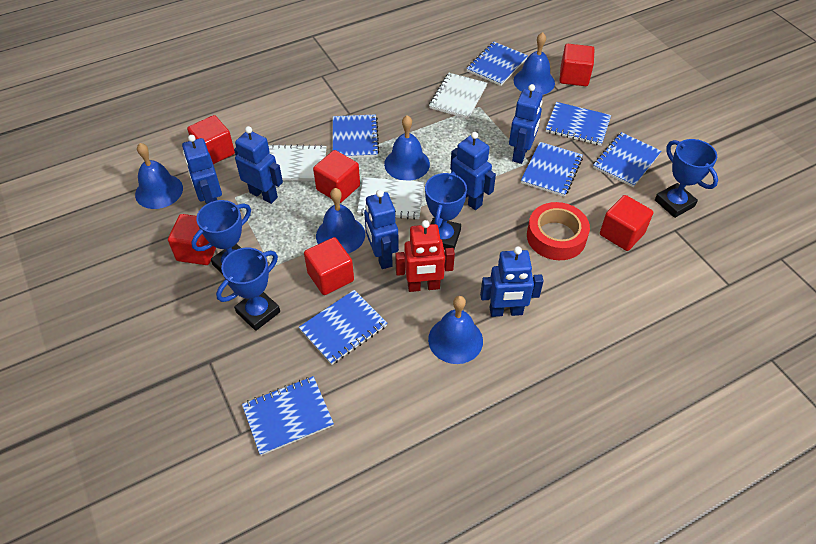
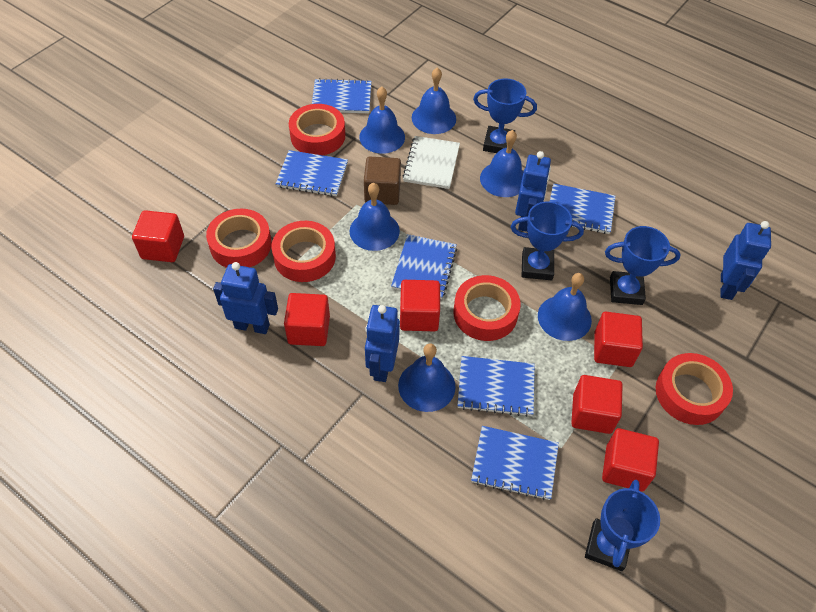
blue bell: [135,143,183,209] [316,188,365,253] [384,115,430,181] [428,296,483,364] [514,32,555,95] = 5 -> [350,183,400,251] [359,87,405,154] [398,343,456,412] [412,68,456,134] [480,130,524,197] [538,273,592,341] = 6
blue notebook: [242,376,334,456] [299,290,387,365] [333,114,379,158] [466,42,528,86] [521,142,583,197] [546,102,611,146] [593,132,661,187] = 7 -> [276,150,348,196] [312,78,372,113] [391,234,457,299] [457,356,535,417] [471,426,559,500] [550,184,616,234] = 6
blue robot: [182,135,222,204] [234,126,283,204] [364,190,399,269] [450,132,496,210] [480,246,544,317] [509,84,543,164] = 6 -> [213,262,278,334] [365,305,400,382] [515,151,551,232] [720,221,771,300] = 4
brown cube: none = 0 -> [364,157,401,205] = 1
red robot: [395,220,455,292] = 1 -> none = 0
red tape: [527,202,590,260] = 1 -> [206,209,272,268] [272,221,336,282] [289,104,345,155] [453,275,521,341] [656,353,733,425] = 5
white notebook: [268,144,327,181] [357,177,424,220] [429,73,487,119] = 3 -> [403,136,460,189] = 1

